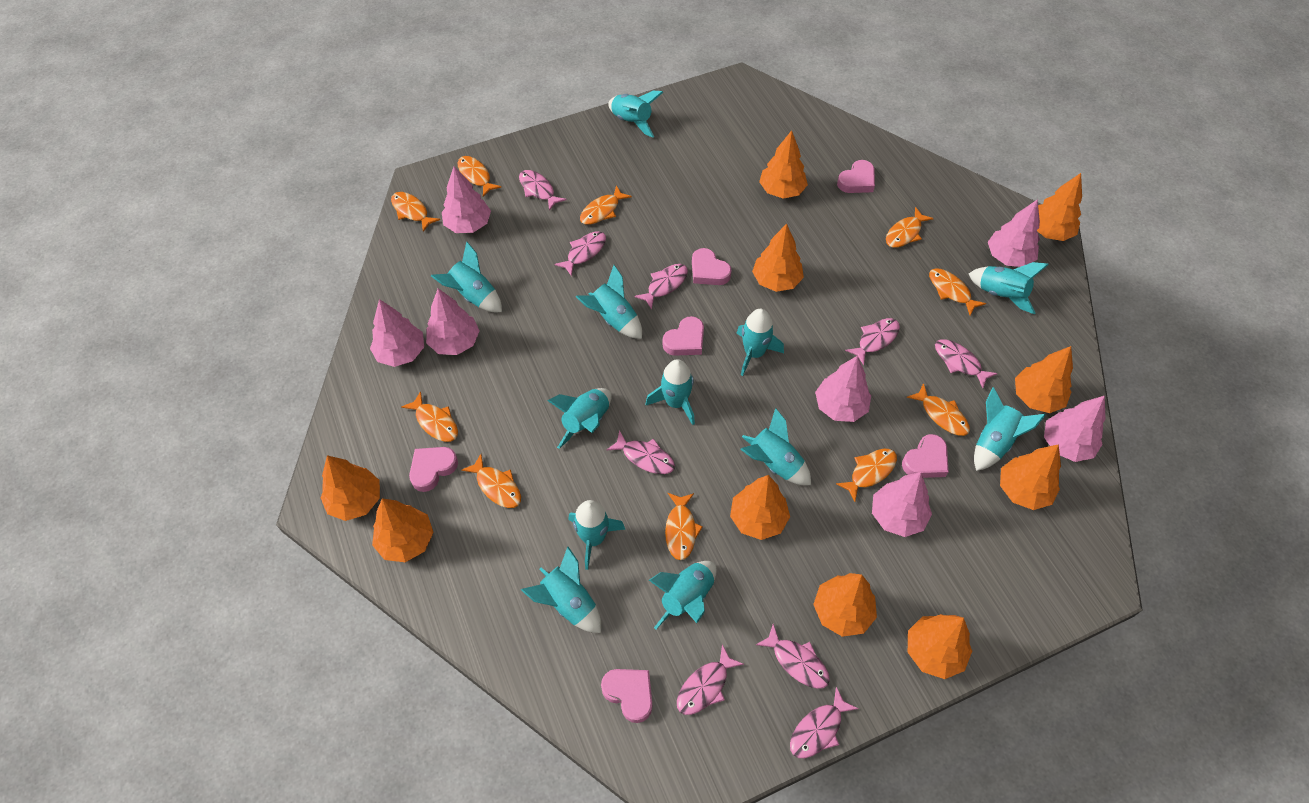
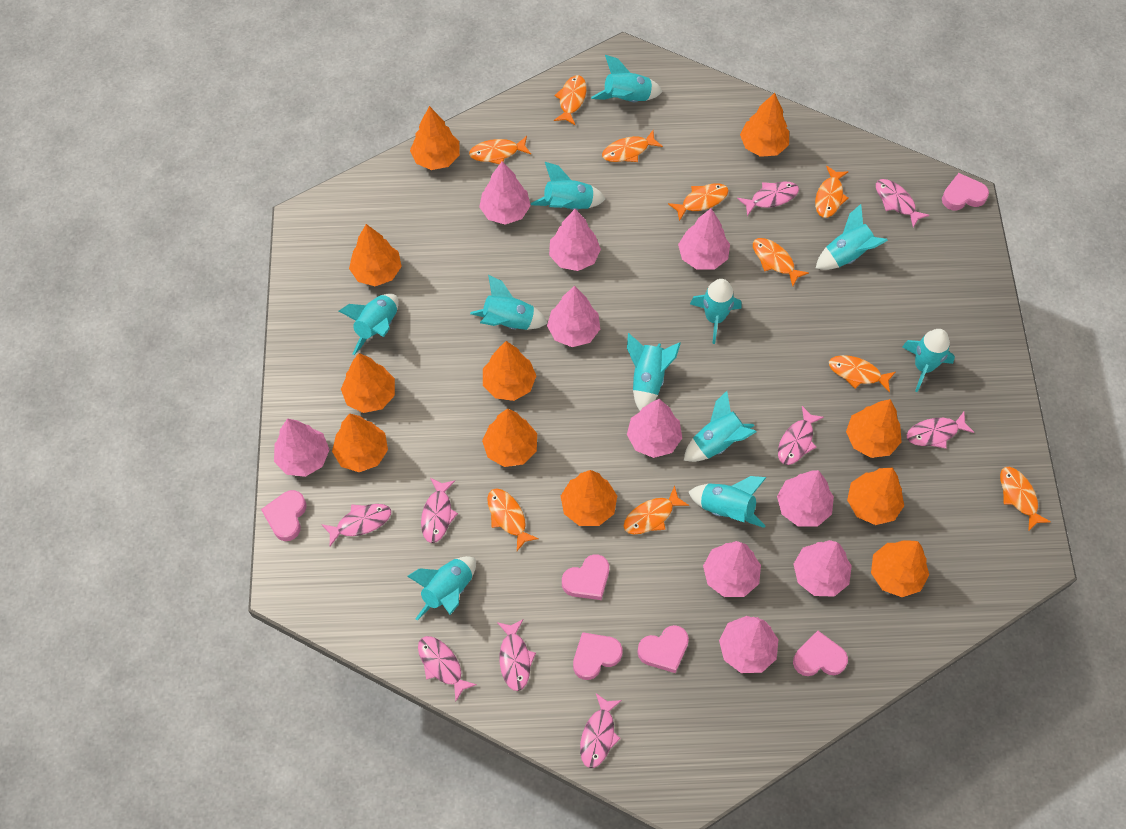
orange tree: [320,455,380,521] [372,498,434,562] [730,475,790,540] [752,224,804,292] [759,130,808,199] [813,573,877,637] [908,614,972,679] [1000,444,1061,510] [1015,346,1073,413] [1037,173,1082,241] = 10 -> [332,413,388,472] [341,353,395,413] [349,224,402,286] [410,106,460,170] [482,409,537,467] [483,341,536,401] [561,470,617,526] [740,93,789,157] [846,399,902,458] [847,468,904,525] [871,540,929,597] = 11
pink tree: [370,299,424,367] [426,288,480,355] [442,166,491,233] [815,356,871,422] [872,472,932,537] [988,199,1040,267] [1044,396,1105,462] = 7 -> [274,418,330,477] [479,161,531,225] [547,286,600,347] [549,209,601,271] [627,399,682,458] [678,208,730,270] [703,541,761,597] [719,616,778,673] [777,470,834,526] [793,540,852,597] = 10
turquoise rocket: [431,242,502,312] [521,547,601,633] [547,388,612,449] [569,500,625,570] [576,265,642,339] [608,91,663,138] [645,359,695,425] [649,561,717,629] [736,309,784,376] [740,408,811,485] [969,262,1049,314] [974,387,1046,471] = 12 -> [339,293,399,355] [407,556,476,620] [470,275,548,330] [531,162,606,210] [591,55,663,102] [627,333,681,411] [684,391,756,462] [688,476,767,528] [690,279,742,344] [816,204,888,270] [902,329,955,392] = 11

